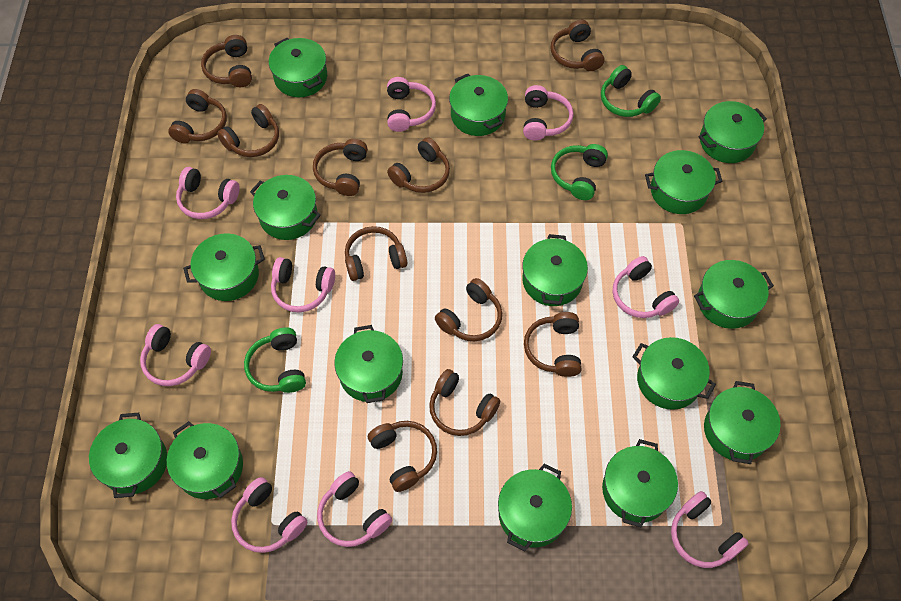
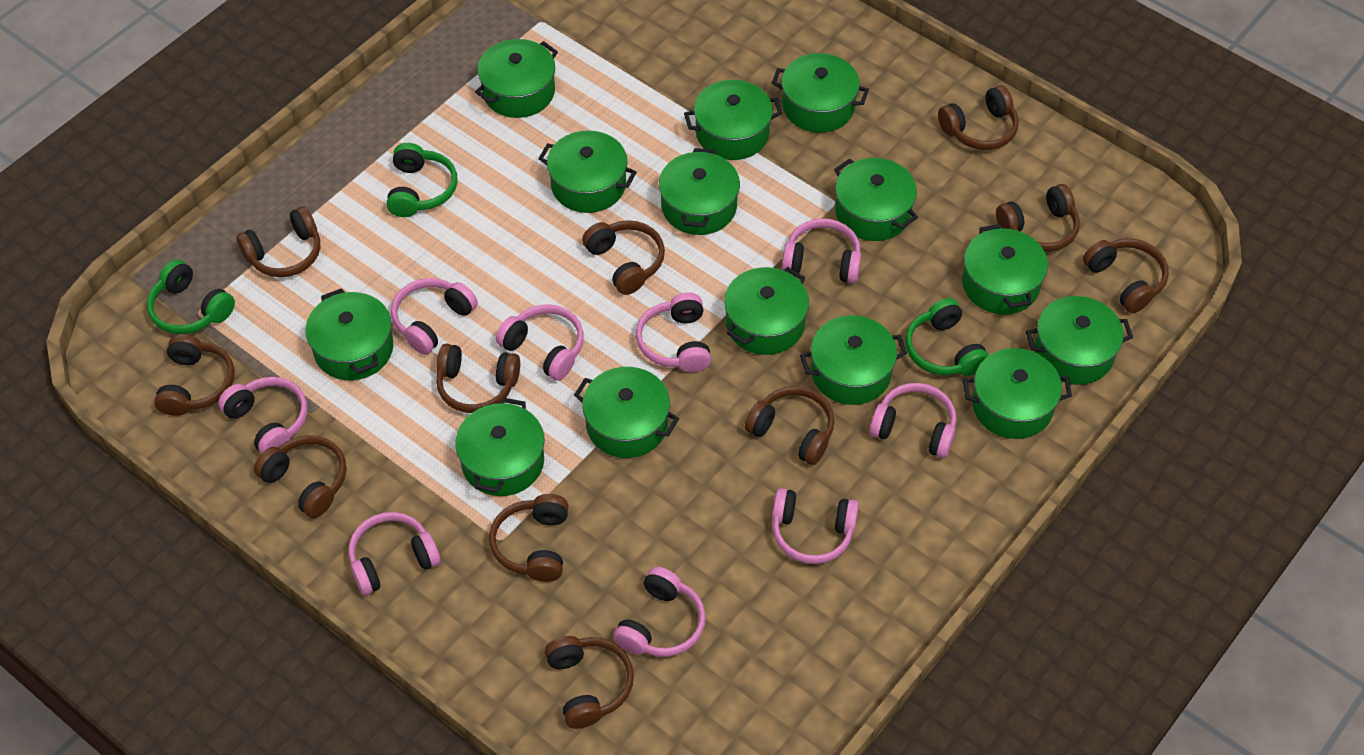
green pot: [89,413,167,498] [167,421,243,499] [183,233,265,301] [250,175,321,240] [269,38,327,97] [334,325,403,403] [449,74,508,136] [498,464,572,551] [522,234,588,306] [602,439,678,528] [633,337,716,410] [645,150,722,214] [694,260,774,329] [699,101,767,163] [704,381,781,464] = 15 -> [305,288,393,380] [455,398,545,496] [475,39,558,118] [538,131,637,213] [574,367,679,458] [659,148,740,235] [684,80,782,160] [724,267,809,355] [772,53,869,133] [800,315,907,405] [834,158,918,241] [962,224,1048,315] [963,348,1072,439] [1026,296,1133,385] = 14

